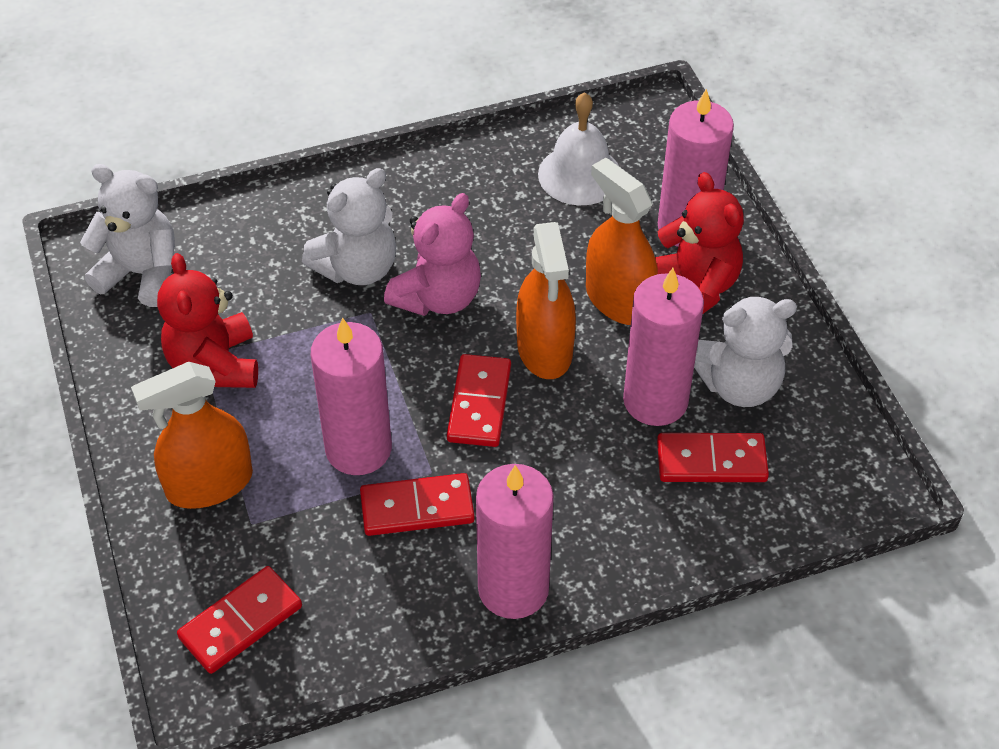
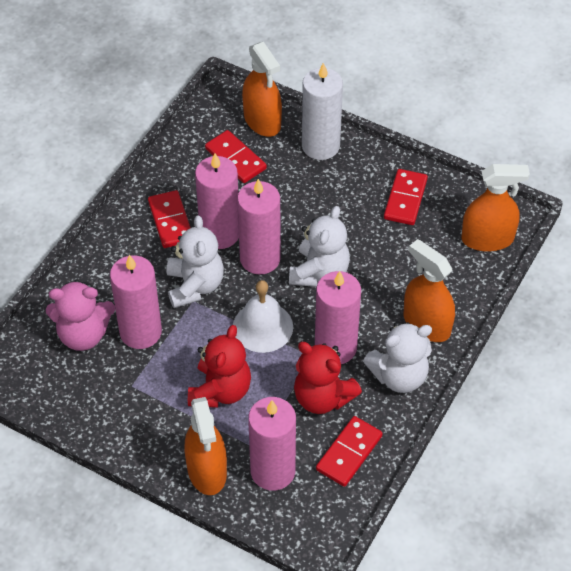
orange spray bottle: [131,362,253,509] [516,222,576,379] [586,158,658,325] = 3 -> [184,397,227,495] [242,42,282,137] [404,239,455,342] [461,164,530,252] = 4
pink candle: [311,318,392,475] [476,464,554,619] [623,268,704,426] [658,89,734,247] = 4 -> [110,255,162,349] [195,153,239,249] [237,179,281,275] [248,397,296,491] [315,271,361,364] = 5
white candle: none = 0 -> [302,63,343,160] = 1

